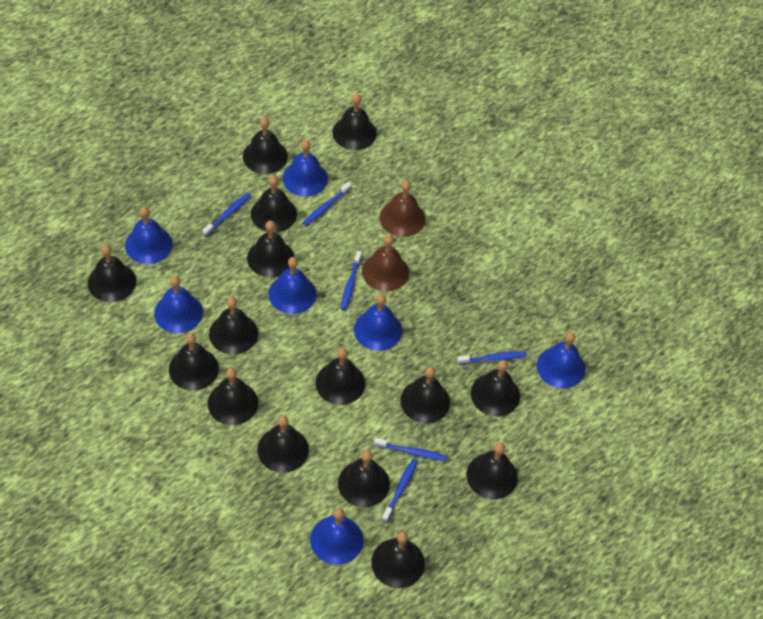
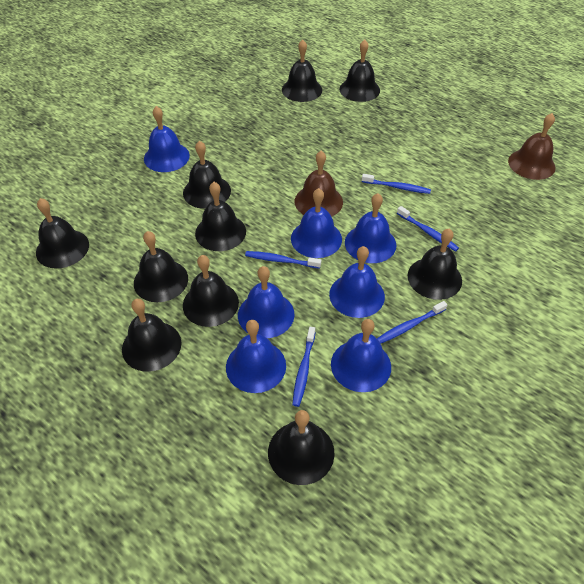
black bell: [88,245,136,302] [169,333,219,391] [208,368,258,425] [209,297,258,354] [243,117,288,174] [247,221,294,278] [251,176,297,233] [257,415,309,473] [316,348,365,405] [333,94,377,150] [338,450,390,507] [371,532,425,588] [400,367,450,423] [467,443,518,499] [471,360,520,417] = 15 -> [36,198,89,268] [122,299,181,372] [134,231,188,302] [183,141,231,209] [183,255,239,327] [195,182,246,251] [268,410,334,485] [282,40,322,102] [339,40,380,102] [408,228,462,300] = 10
blue toothbrush: [202,193,251,236] [303,182,352,226] [341,251,362,310] [374,438,447,461] [382,459,418,522] [457,352,527,364] = 6 -> [245,251,321,269] [292,327,315,407] [362,174,431,194] [377,301,448,344] [397,206,459,251] = 5

